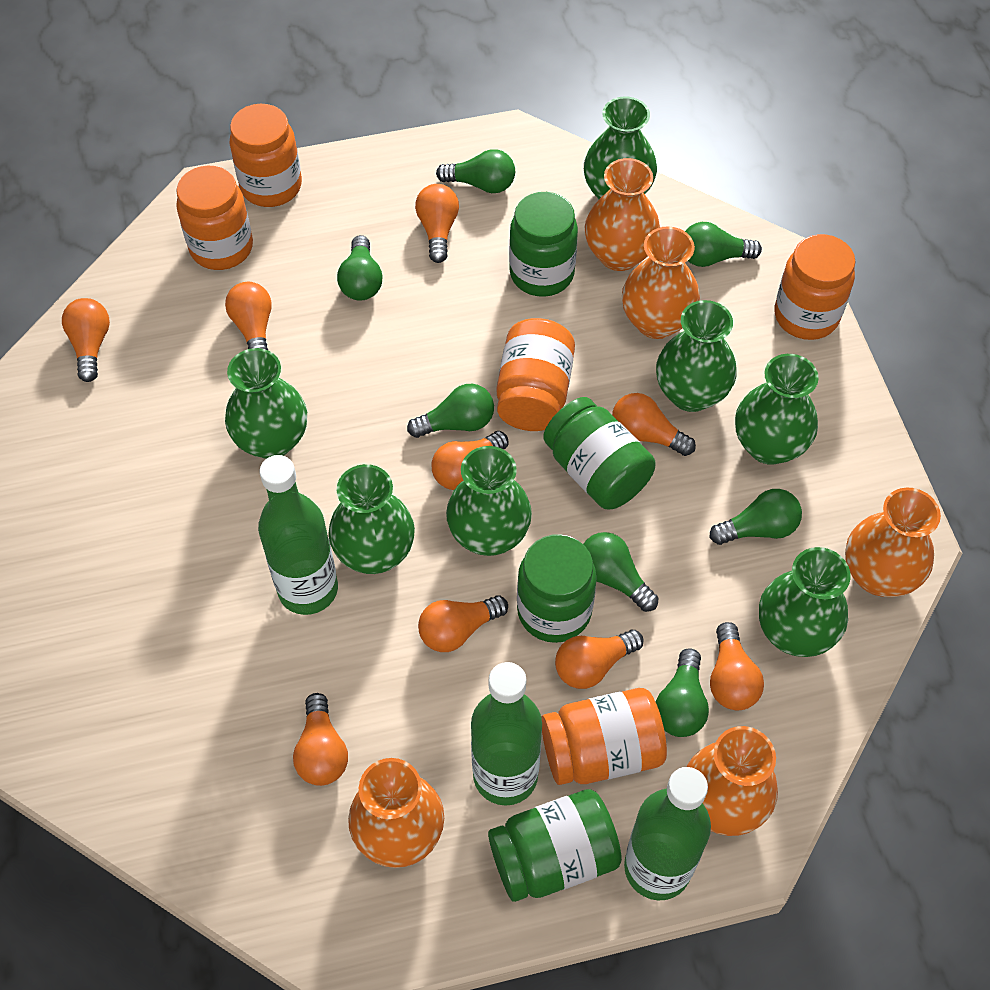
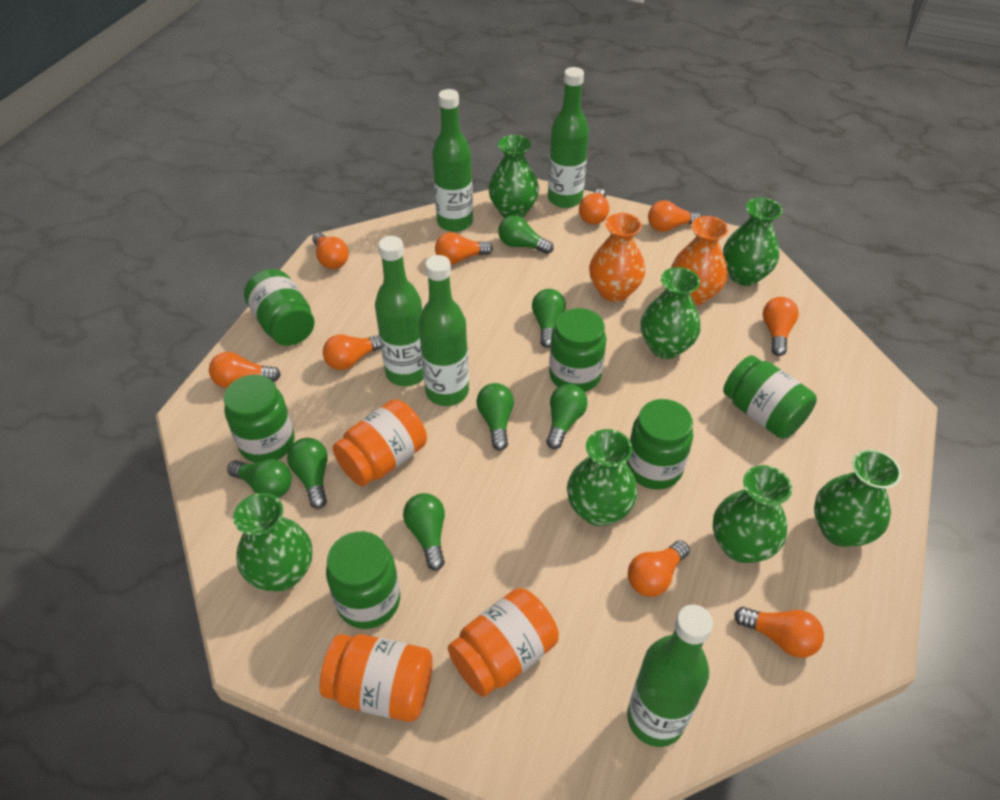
green bottle: [258,455,338,615] [471,662,542,806] [624,767,711,900] = 3 -> [375,236,424,386] [418,255,469,406] [432,89,473,232] [548,67,589,208] [627,605,713,747] = 5
green jar: [488,789,622,902] [509,192,578,297] [517,534,597,643] [543,397,656,509] = 4 -> [224,375,294,463] [244,269,315,346] [326,531,400,629] [549,308,606,392] [626,399,693,490] [723,355,817,439] = 6
orange jar: [176,165,253,270] [229,104,302,207] [497,318,575,431] [541,688,667,785] [775,234,855,340] = 5 -> [320,634,433,722] [333,399,427,486] [448,588,559,697] = 3
orange vase: [348,758,444,868] [585,158,660,271] [622,226,700,339] [687,726,778,836] [845,488,941,597] = 5 -> [589,213,646,302] [671,216,728,305] = 2

